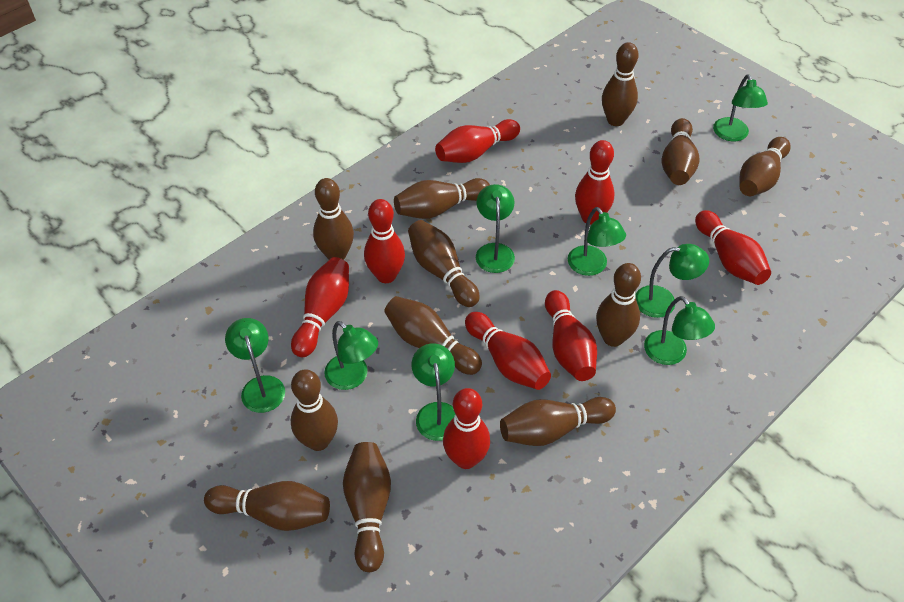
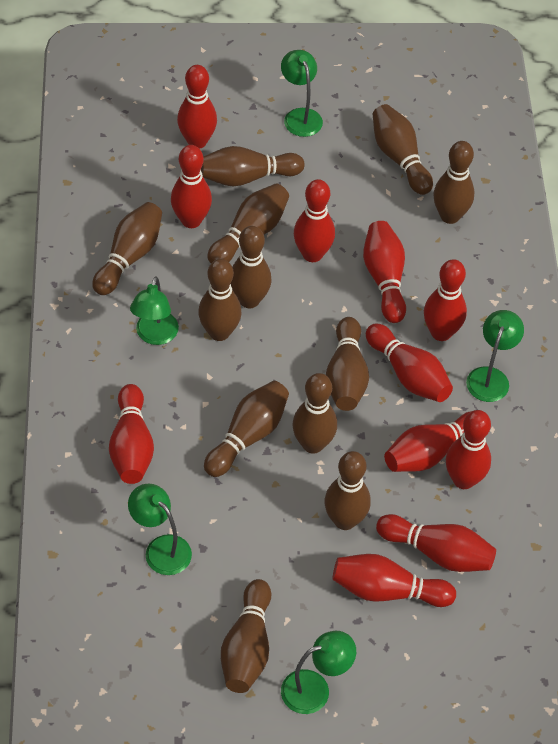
green lamp: [225,318,285,413] [324,321,378,390] [411,343,455,441] [476,184,515,273] [568,207,626,276] [635,244,709,318] [644,296,715,365] [713,74,768,142] = 8 -> [128,483,192,575] [130,277,179,345] [281,50,323,137] [281,631,356,714] [466,310,524,402] = 5
red bowling pin: [291,257,349,358] [364,199,405,283] [435,119,520,163] [443,388,490,469] [465,312,551,390] [545,290,597,381] [575,140,614,225] [695,210,771,285] = 8 -> [109,384,154,484] [171,145,212,228] [177,65,217,149] [294,179,335,262] [333,554,456,607] [363,221,406,323] [366,324,453,402] [376,514,496,572] [384,411,472,472] [424,259,467,341] [446,410,491,489] = 11

